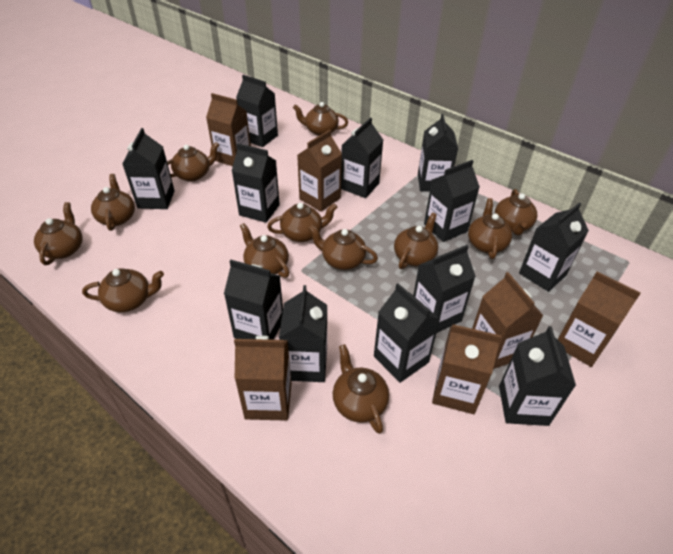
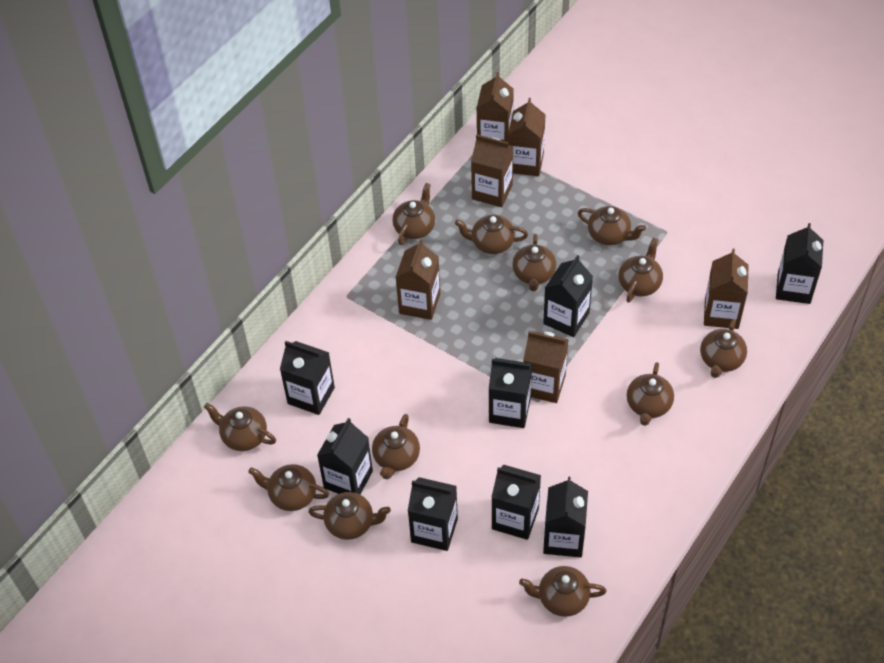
black carton: [122,128,175,209] [224,260,283,340] [232,143,280,223] [236,75,278,147] [279,285,327,382] [341,117,383,198] [374,283,440,383] [413,245,476,333] [418,114,458,192] [424,160,480,242] [499,326,576,426] [519,203,589,292] = 12 -> [280,341,335,415] [317,418,373,494] [408,477,458,551] [489,358,532,428] [492,465,541,540] [543,255,593,337] [543,477,588,558] [776,223,823,304] = 8

